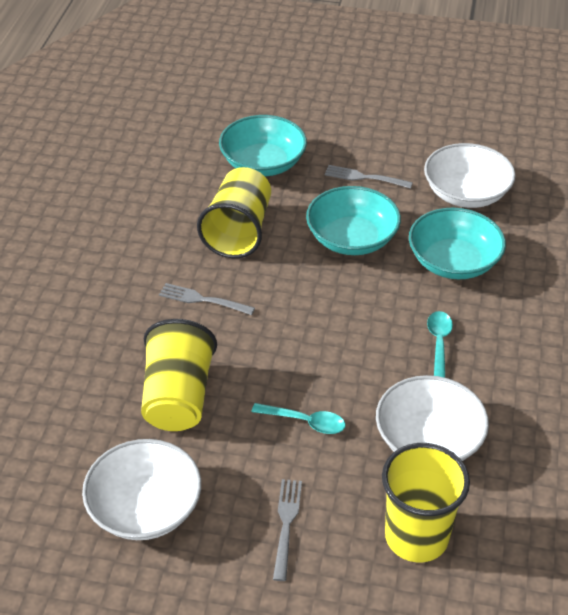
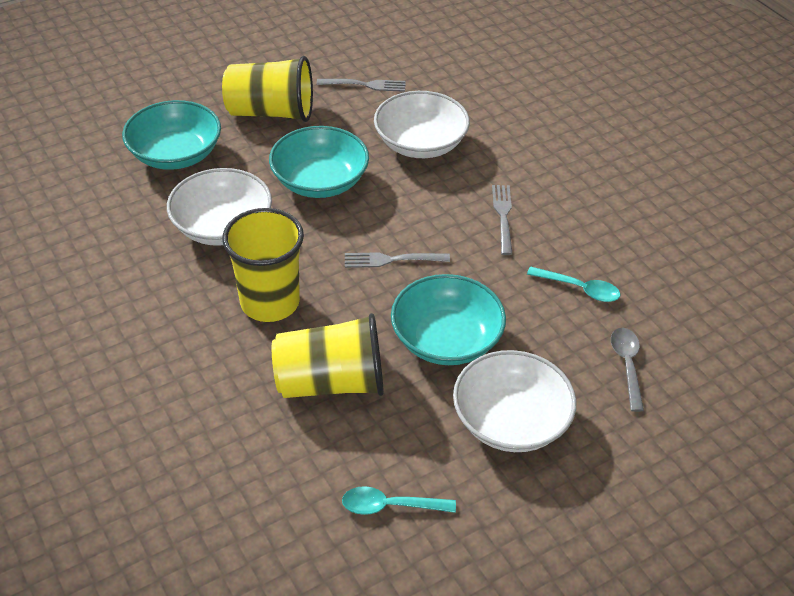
grey spoon: none = 0 -> [611,328,644,412] = 1

